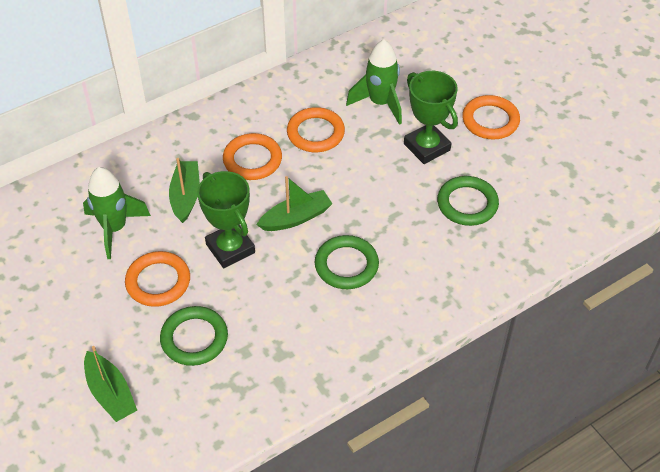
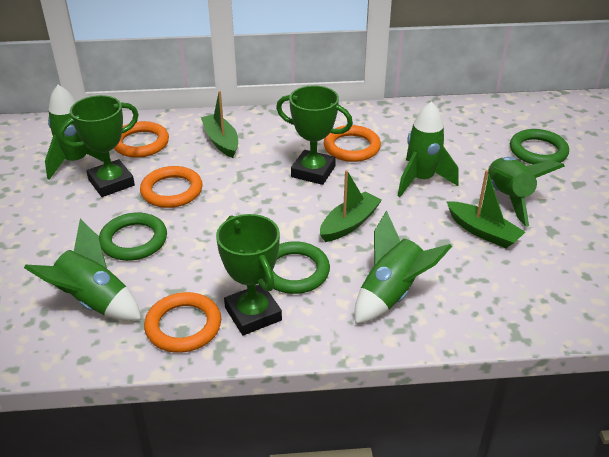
green rocket: [83,167,151,259] [346,40,402,125] = 2 -> [24,219,141,321] [45,85,111,180] [355,211,452,324] [398,101,459,197] [488,157,565,227] = 5
green trophy: [197,171,255,268] [404,71,458,164] = 2 -> [58,95,139,197] [216,214,282,336] [276,85,353,185] = 3

